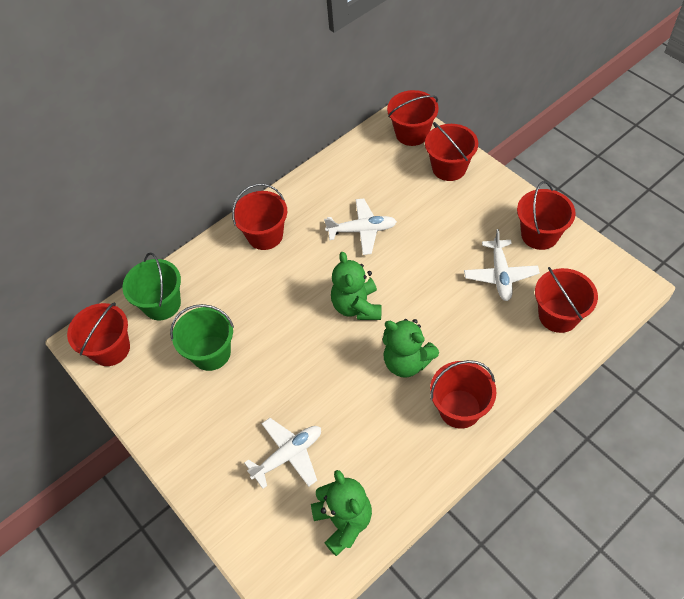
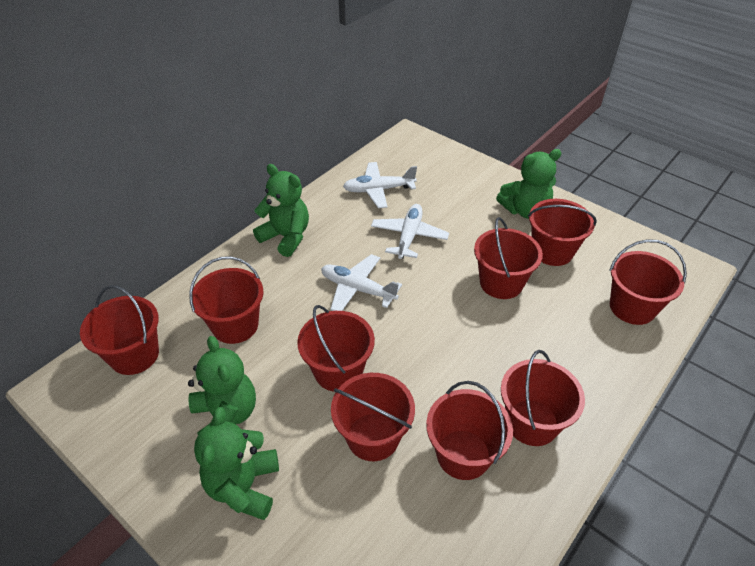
green bucket: [122,252,181,320] [170,304,234,371] = 2 -> none = 0
green teddy bear: [311,470,372,556] [331,252,382,320] [383,319,439,377] = 3 -> [188,336,256,435] [194,407,279,520] [253,164,309,257] [496,149,561,219] = 4
red bucket: [67,302,130,366] [232,184,287,250] [387,90,439,146] [425,122,478,181] [430,360,497,429] [517,181,576,250] [535,267,598,333] = 7 -> [80,285,159,375] [189,256,264,344] [297,305,375,392] [331,373,415,461] [426,381,513,480] [474,217,543,299] [501,350,585,446] [528,199,597,266] [609,239,687,325] = 9

